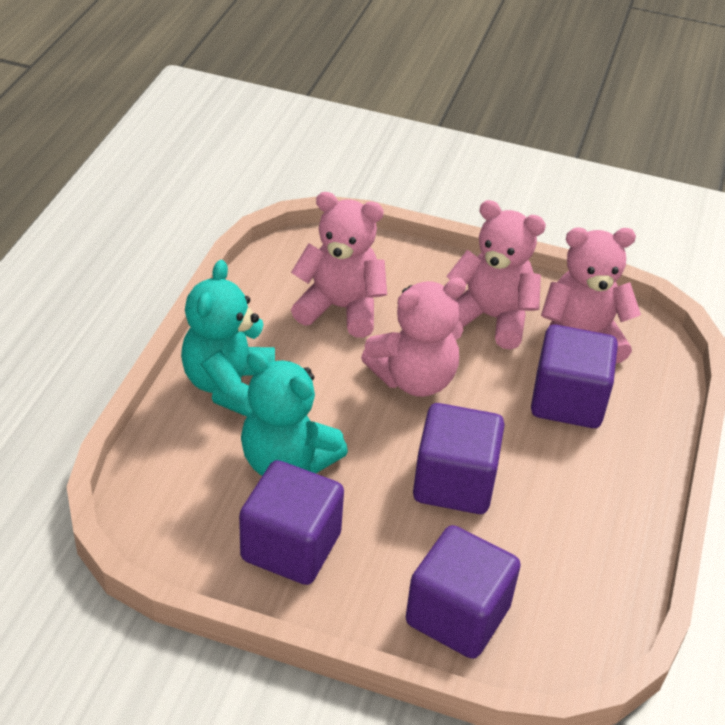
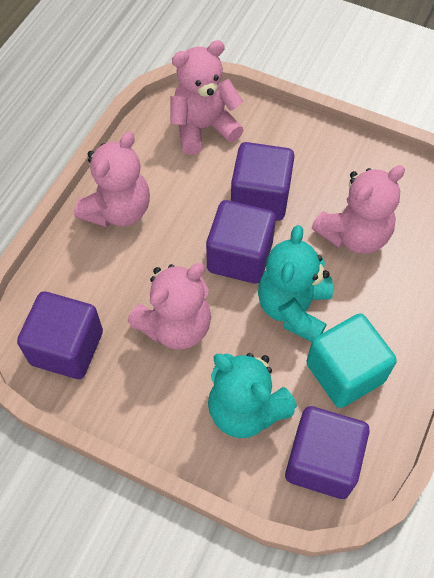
turquoise cube: none = 0 -> [306,313,397,408] = 1

